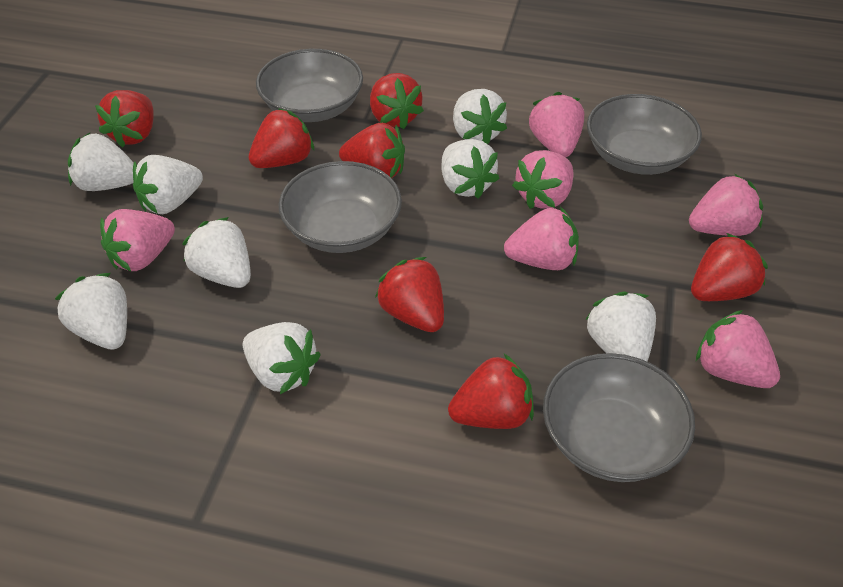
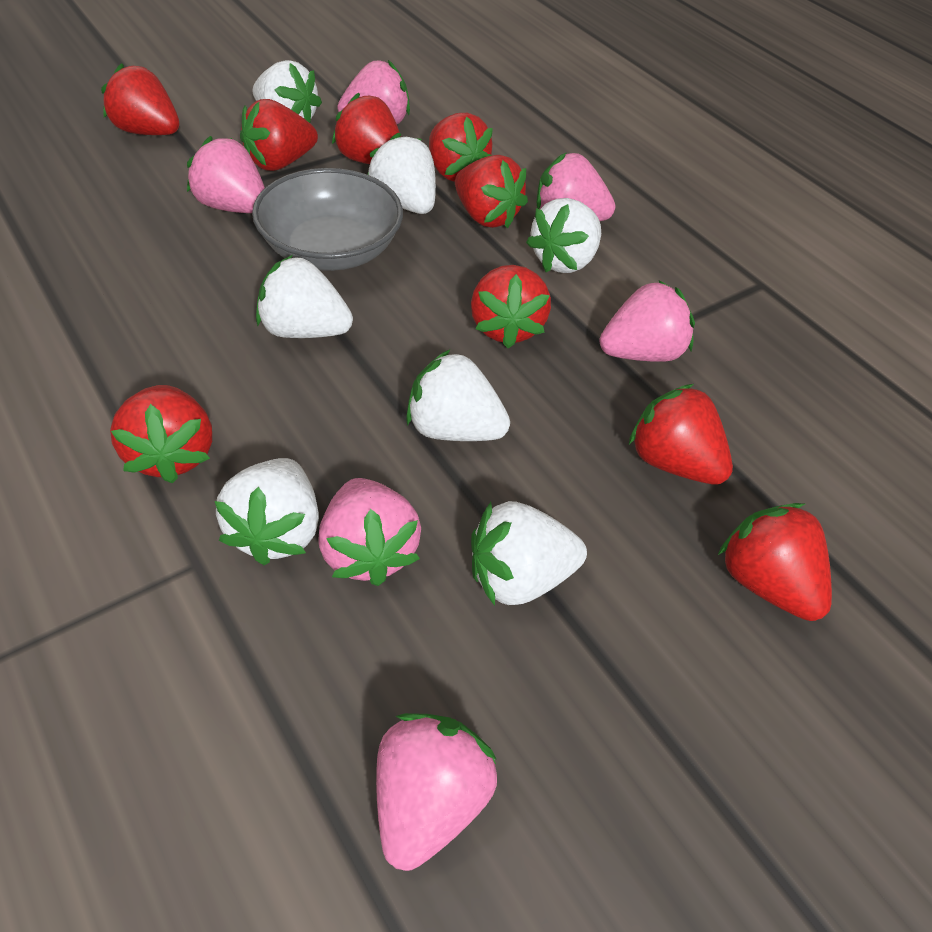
grey bowl: [256,49,363,122] [279,161,402,253] [543,353,695,482] [587,94,702,175] = 4 -> [252,168,403,271] = 1
red strawberry: [95,90,154,148] [249,108,314,168] [339,123,405,178] [370,73,424,129] [375,257,444,332] [448,354,534,429] [691,233,768,301] = 7 -> [101,63,179,135] [110,385,212,484] [240,99,318,171] [332,93,400,164] [429,113,493,182] [455,155,528,229] [471,265,551,348] [629,384,733,485] [718,503,832,621] = 9
white strawberry: [55,273,127,350] [68,133,134,191] [133,155,203,214] [182,217,251,288] [243,322,321,394] [442,139,500,199] [453,89,507,144] [585,291,656,361] = 8 -> [215,458,319,565] [253,60,322,123] [256,255,353,338] [367,133,436,214] [406,350,510,441] [471,501,587,606] [526,198,601,273] = 7

